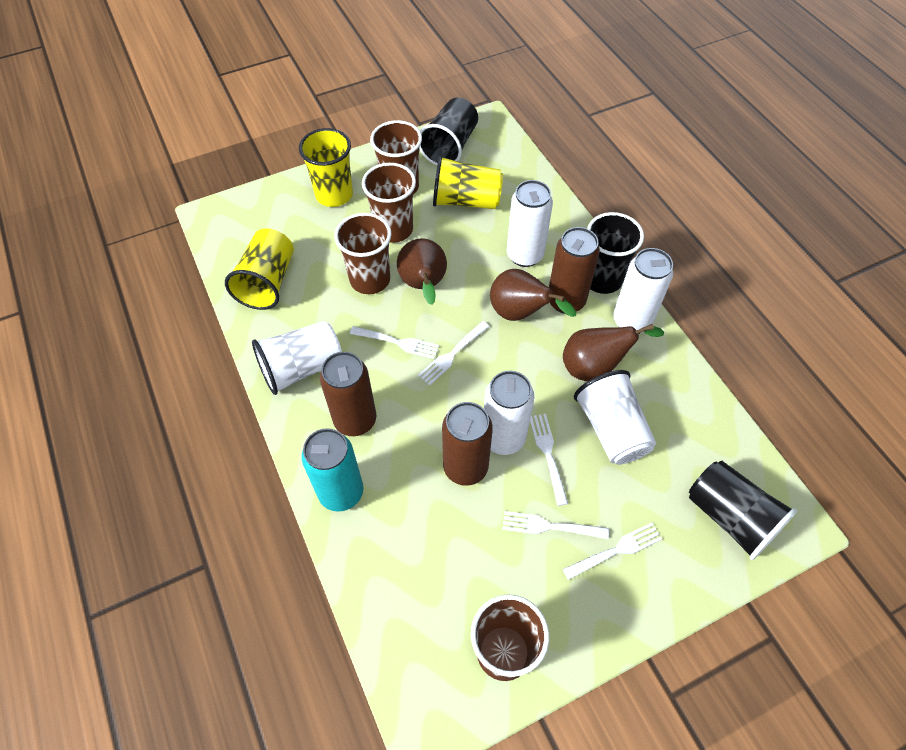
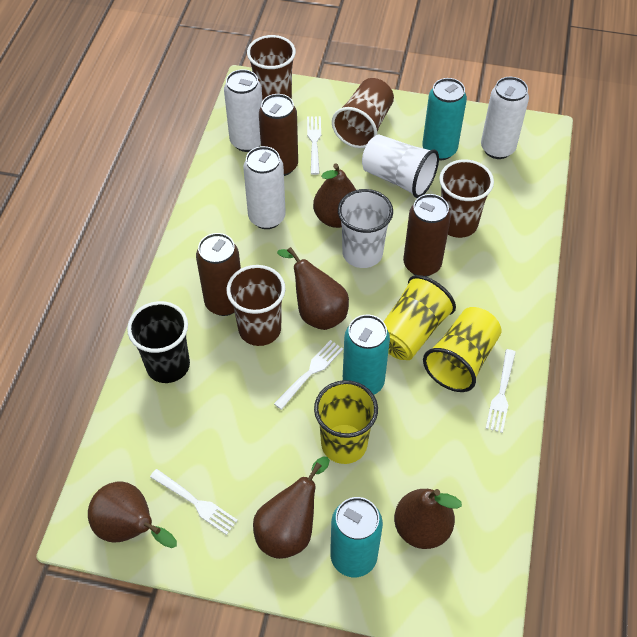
black cup: [419,98,478,165] [587,212,644,294] [689,461,797,560] = 3 -> [127,301,190,383] = 1
brown pear: [397,238,447,305] [490,269,576,321] [563,324,664,381] = 3 -> [88,481,177,548] [253,456,330,559] [277,247,349,330] [313,163,356,228] [394,489,462,549] = 5
turquoise can: [302,428,363,512] = 1 -> [330,497,383,577] [343,315,390,395] [422,78,467,161] = 3
white fork: [350,326,439,359] [418,321,490,385] [503,511,609,539] [530,414,568,506] [563,523,662,580] = 5 -> [150,469,238,535] [274,340,343,410] [307,116,321,175] [486,349,516,433] = 4

